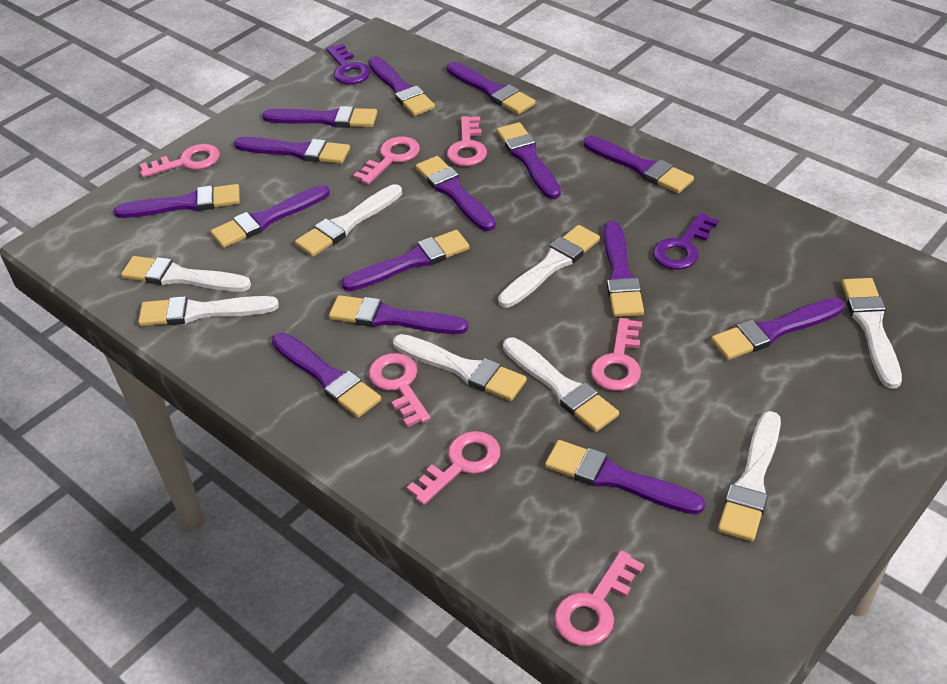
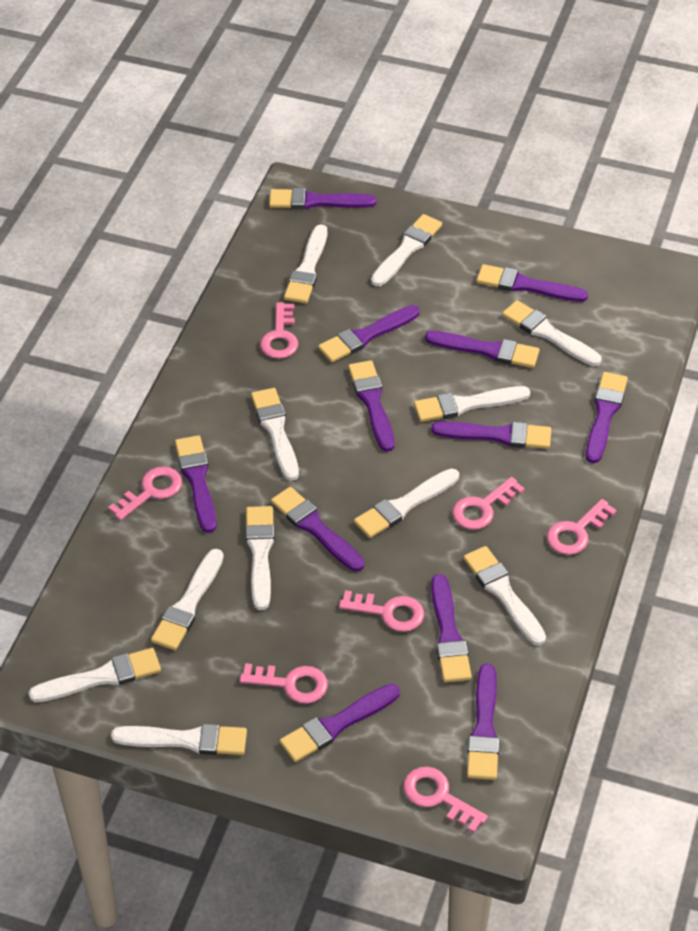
purple brush: [114,184,240,218] [211,185,330,248] [234,137,350,164] [262,106,377,128] [272,332,381,418] [329,295,468,334] [341,230,470,291] [368,56,435,116] [416,156,496,231] [447,62,536,114] [497,122,561,199] [545,440,705,515] [584,136,694,193] [604,221,644,317] [711,298,845,360] = 15 -> [175,435,217,533] [269,188,377,209] [271,487,364,571] [280,684,400,762] [318,305,420,362] [348,360,395,452] [425,331,540,368] [431,421,551,449] [431,574,472,682] [467,663,500,780] [477,264,588,302] [586,372,628,463] = 12
purple key: [326,44,371,84] [653,213,719,270] = 2 -> none = 0
white brush: [121,256,251,292] [138,296,279,326] [295,184,402,256] [393,334,527,401] [498,225,600,308] [503,337,619,432] [718,411,781,542] [841,278,902,389] = 8 -> [28,648,161,702] [111,724,247,755] [151,549,224,650] [245,506,275,610] [251,388,299,481] [284,224,327,303] [354,468,459,538] [371,214,442,286] [414,386,530,422] [463,546,546,646] [502,300,602,366] = 11

